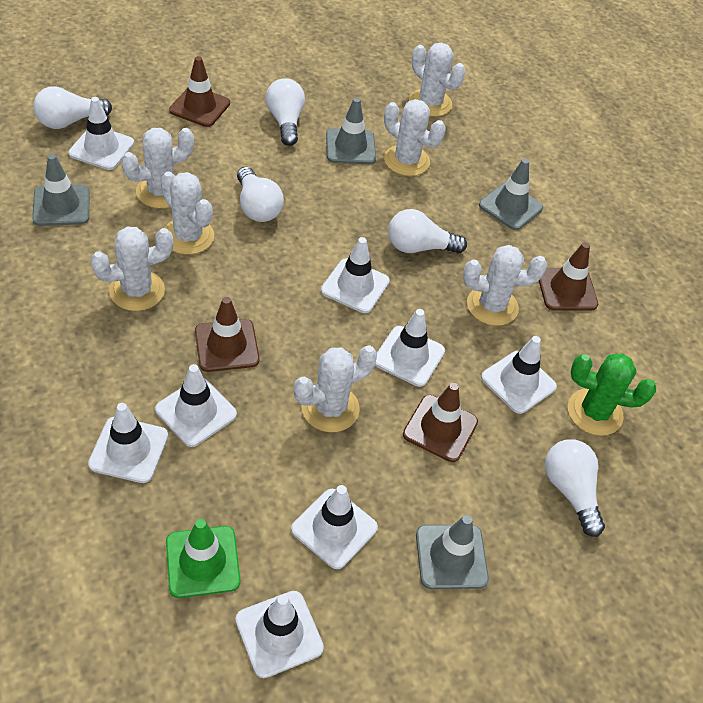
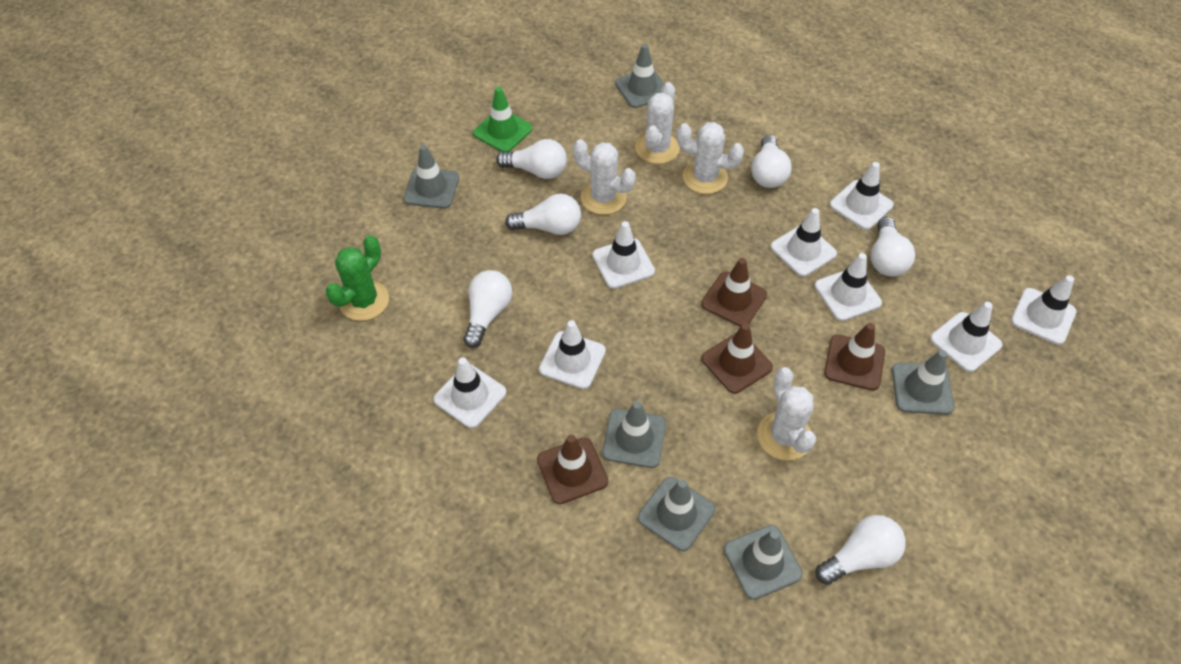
grey traffic cone: [32,154,90,226] [326,98,376,164] [416,515,489,589] [479,159,543,230] = 4 -> [403,145,459,209] [602,401,666,468] [615,44,665,108] [638,477,715,551] [724,525,803,600] [892,350,954,415] = 6
white cactus: [90,227,173,311] [121,128,194,209] [161,171,214,255] [294,346,377,432] [384,99,446,176] [409,43,466,117] [463,245,547,326] = 7 -> [573,139,636,215] [635,82,680,164] [677,122,744,194] [757,367,816,461] = 4
white light bulb: [33,86,112,129] [237,167,284,222] [266,78,305,146] [388,209,467,253] [545,439,605,537] = 5 -> [464,270,512,348] [496,139,567,179] [505,194,581,235] [751,135,792,188] [816,515,906,585] [871,217,915,277] = 6

